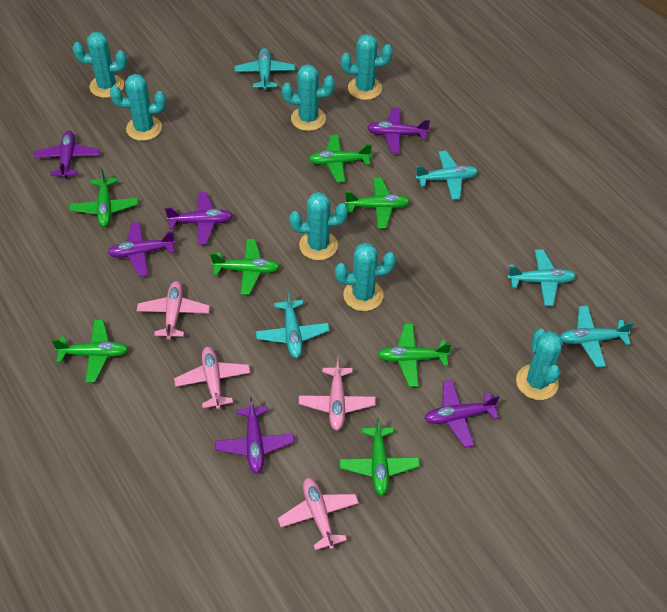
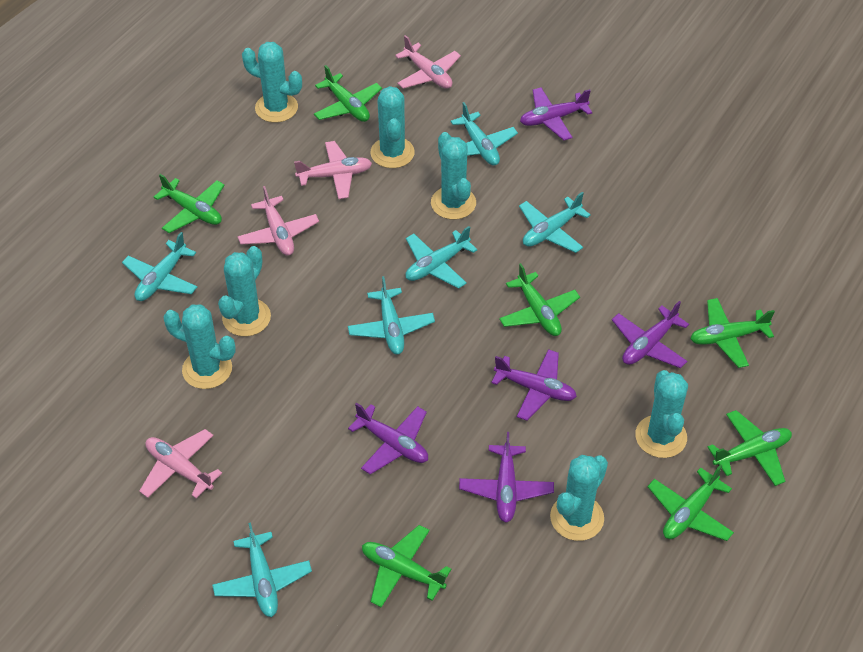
purple plane: [34,131,100,178] [108,222,176,276] [165,192,233,245] [215,397,294,473] [367,108,430,153] [425,380,500,448] = 6 -> [348,403,428,475] [459,432,554,522] [491,349,577,421] [520,88,592,141] [612,301,689,368] = 5
turquoise plane: [235,48,295,91] [256,290,330,358] [415,151,478,200] [507,249,576,306] [560,306,634,367] = 5 -> [122,232,197,301] [212,523,312,617] [348,276,435,355] [406,226,478,289] [451,102,518,166] [519,192,591,253] = 6

